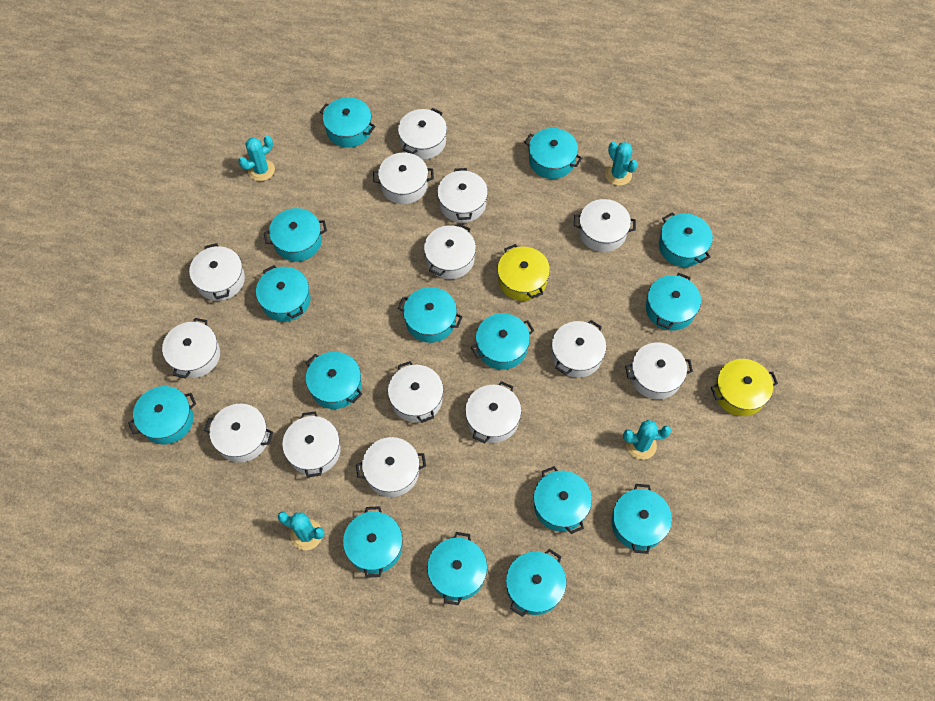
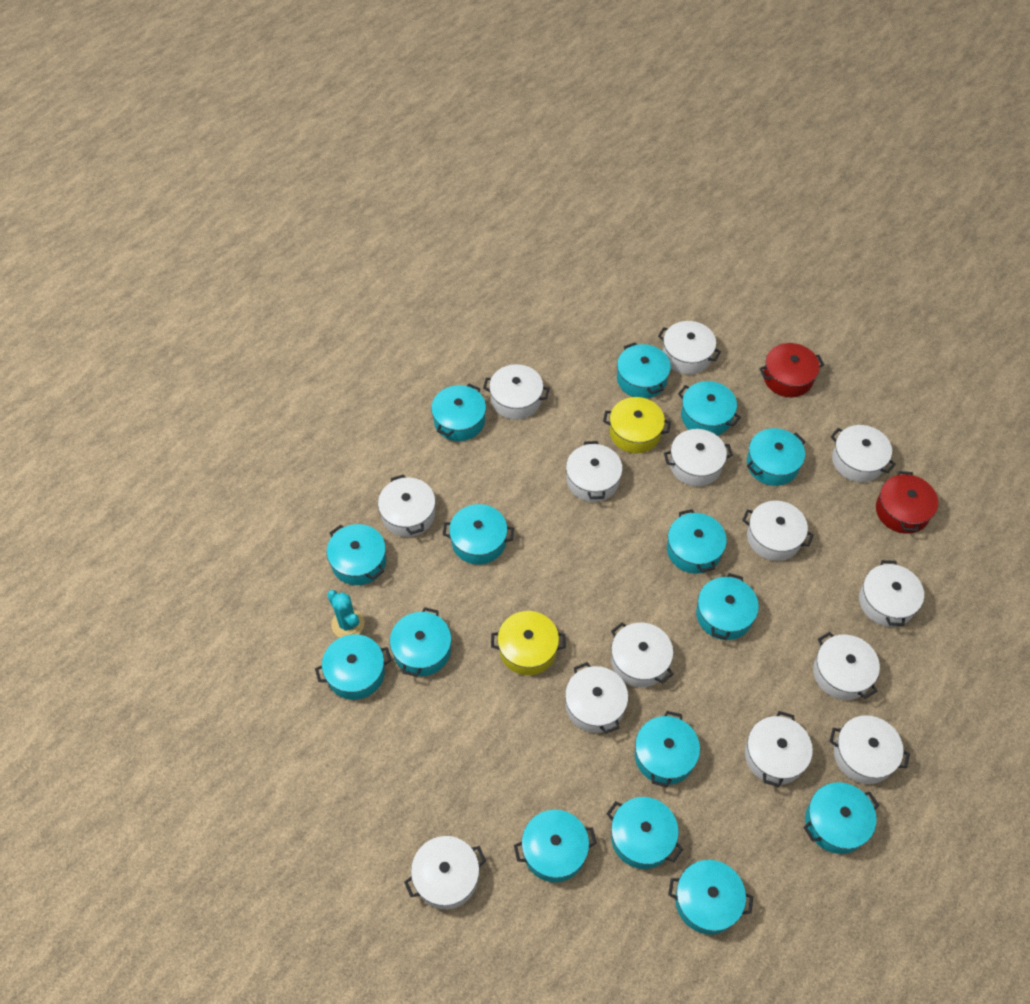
red pot: none = 0 -> [759,343,824,397] [876,471,938,534] = 2
turquoise cactus: [238,136,275,181] [278,512,325,550] [605,142,638,186] [623,420,671,460] = 4 -> [327,590,364,638] = 1

